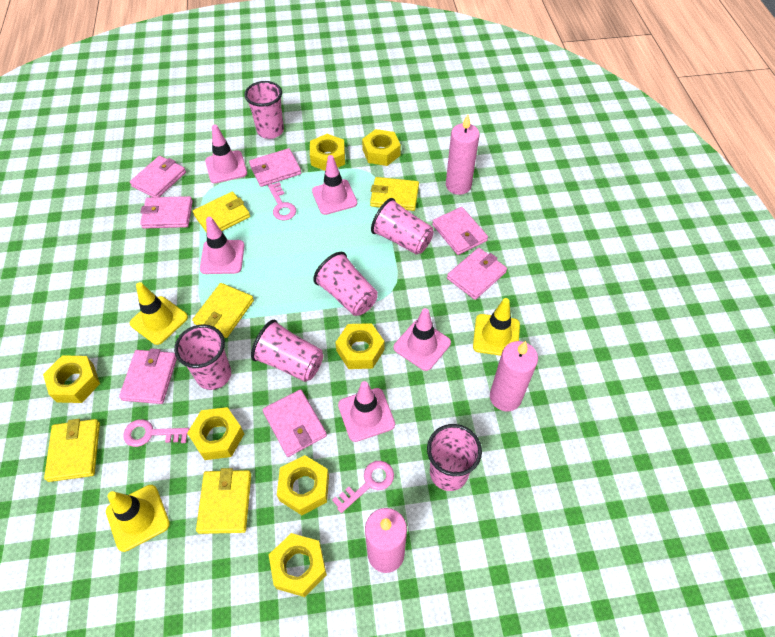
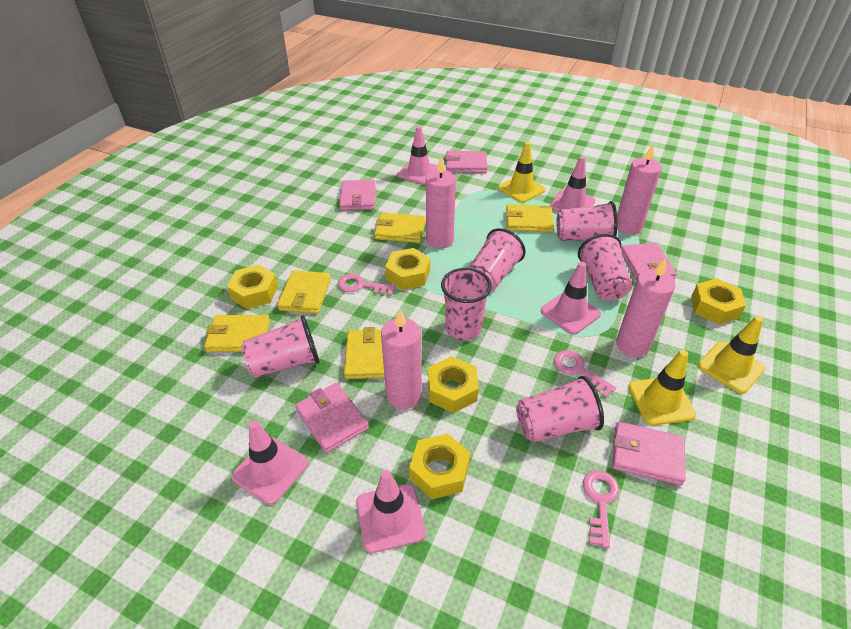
pink candle: [365,508,407,573] [446,114,480,195] [490,341,538,411] = 3 -> [381,309,422,409] [426,156,456,249] [616,257,676,357] [617,143,662,235] = 4
pink wallet: [119,348,177,404] [130,156,186,197] [140,196,193,229] [249,148,301,187] [263,389,327,457] [432,207,488,255] [447,248,507,300] = 7 -> [295,383,369,453] [339,180,376,210] [445,151,487,173] [612,422,686,485] [621,243,677,280] = 5
yellow nut: [43,355,100,403] [187,407,244,460] [269,533,327,597] [277,455,329,515] [310,134,345,171] [335,323,384,369] [362,129,401,166] = 7 -> [227,265,278,309] [385,248,430,290] [409,434,470,499] [428,356,479,413] [691,278,746,324] = 5

